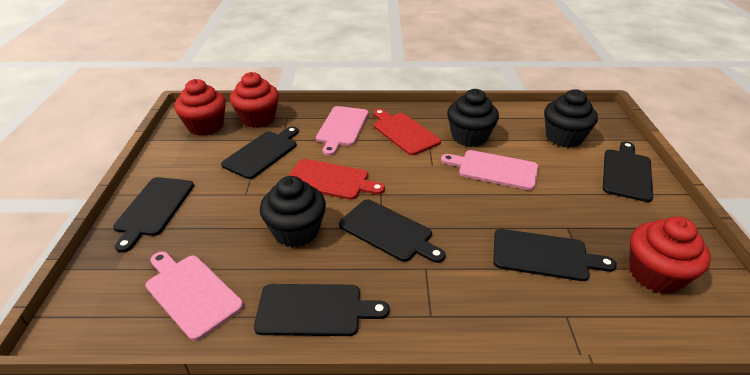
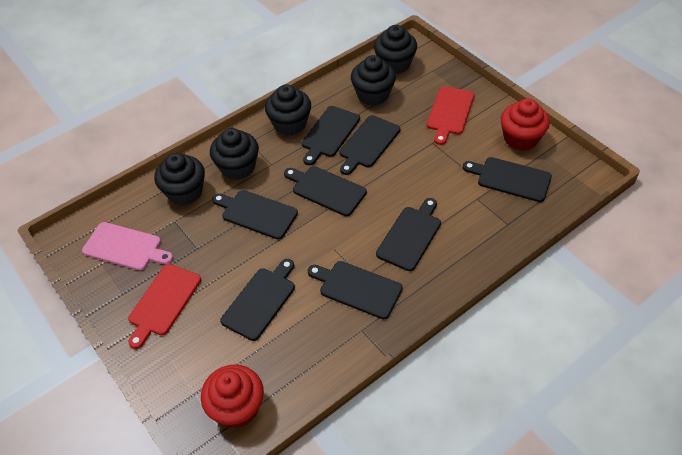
black cupcake: [260,176,326,247] [447,89,499,147] [544,89,598,148] = 3 -> [154,153,205,206] [210,128,259,180] [265,84,311,135] [351,55,396,105] [374,25,417,74] = 5
black cutting board: [113,177,194,253] [221,126,299,179] [254,284,389,336] [339,199,445,263] [493,229,617,281] [603,141,653,202] = 6 -> [212,190,298,240] [220,259,295,341] [284,166,367,216] [301,106,360,165] [308,261,403,319] [339,115,400,175] [376,198,441,271] [463,157,552,202] = 8
pink cutting board: [145,251,243,341] [316,106,369,156] [441,150,538,190] = 3 -> [82,222,173,270] = 1
red cupcake: [174,79,226,136] [230,72,279,128] [629,216,711,294] = 3 -> [201,364,264,428] [501,98,550,151] = 2

